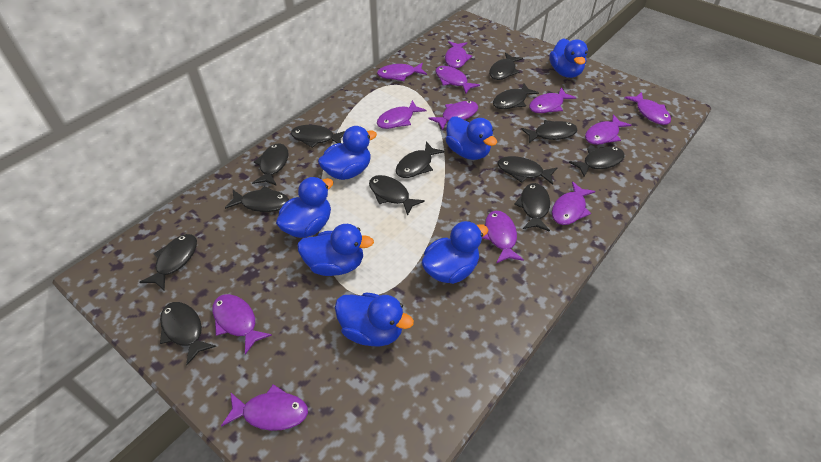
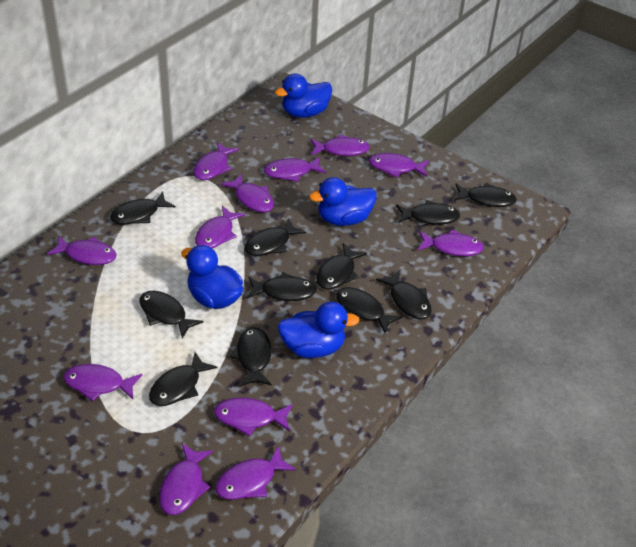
black fish: [139,234,197,291] [160,302,217,365] [225,186,289,212] [252,143,288,186] [291,125,345,148] [369,175,425,216] [396,141,445,178] [489,53,523,80] [493,84,539,109] [498,156,557,185] [514,183,550,232] [521,120,577,143] [569,147,625,177] = 13 -> [110,192,175,225] [139,291,203,339] [149,352,217,406] [229,327,272,386] [245,218,306,256] [247,272,317,301] [316,243,367,290] [336,287,402,333] [376,270,432,319] [396,200,460,225] [454,183,517,207] = 11
blue duck: [276,177,333,238] [297,224,374,276] [318,126,377,180] [335,293,414,347] [422,221,488,284] [446,117,497,160] [549,38,588,78] = 7 -> [181,245,243,309] [275,74,332,118] [277,302,360,358] [309,177,377,226] = 4

